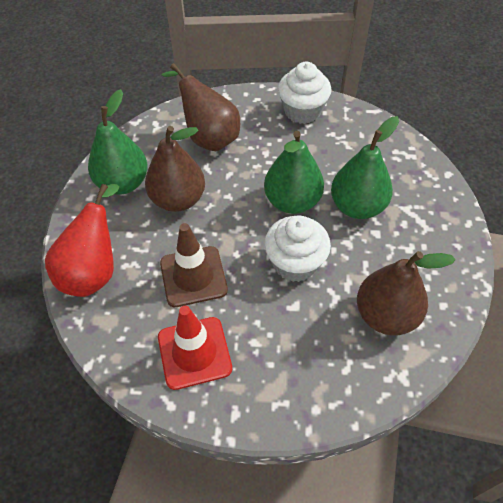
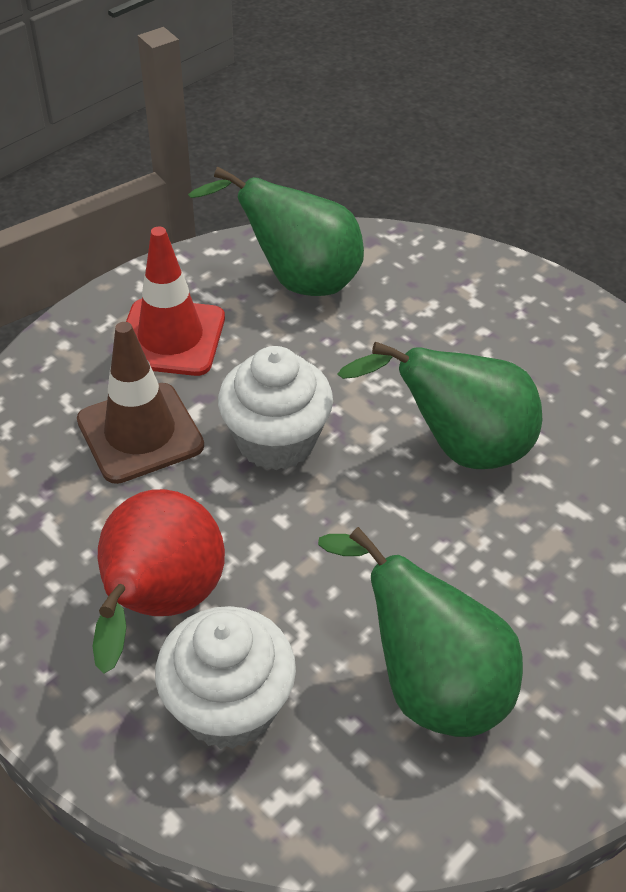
brown pear: [145,126,205,212] [162,63,240,151] [357,251,456,335] = 3 -> none = 0

